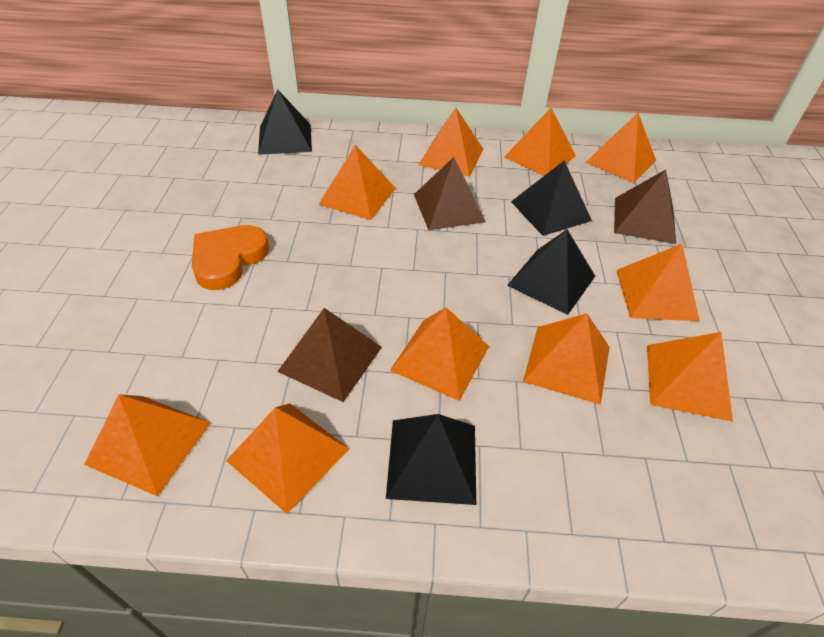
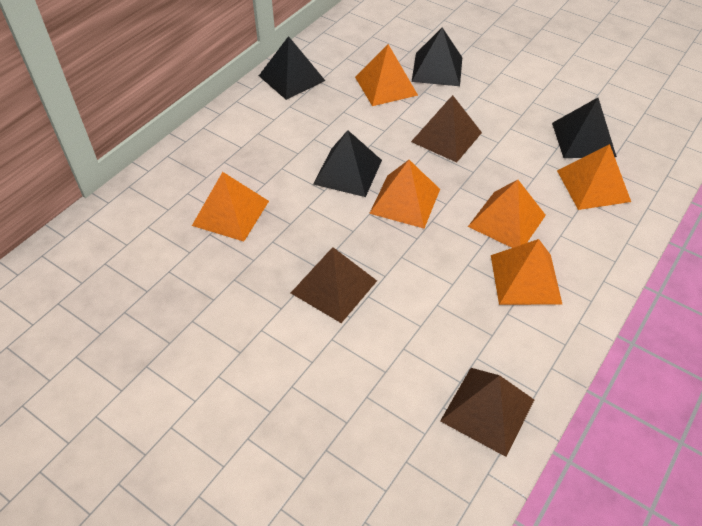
orange heart: [192,225,269,290] = 1 -> none = 0
orange pyramid: [84,395,211,496] [226,403,349,514] [319,145,396,220] [390,307,489,401] [419,108,483,177] [504,108,576,176] [523,313,610,405] [585,113,656,183] [616,244,700,321] [647,332,733,422] = 10 -> [192,172,269,242] [355,44,418,106] [369,160,440,228] [468,180,546,248] [491,239,562,305] [557,144,631,210] = 6

